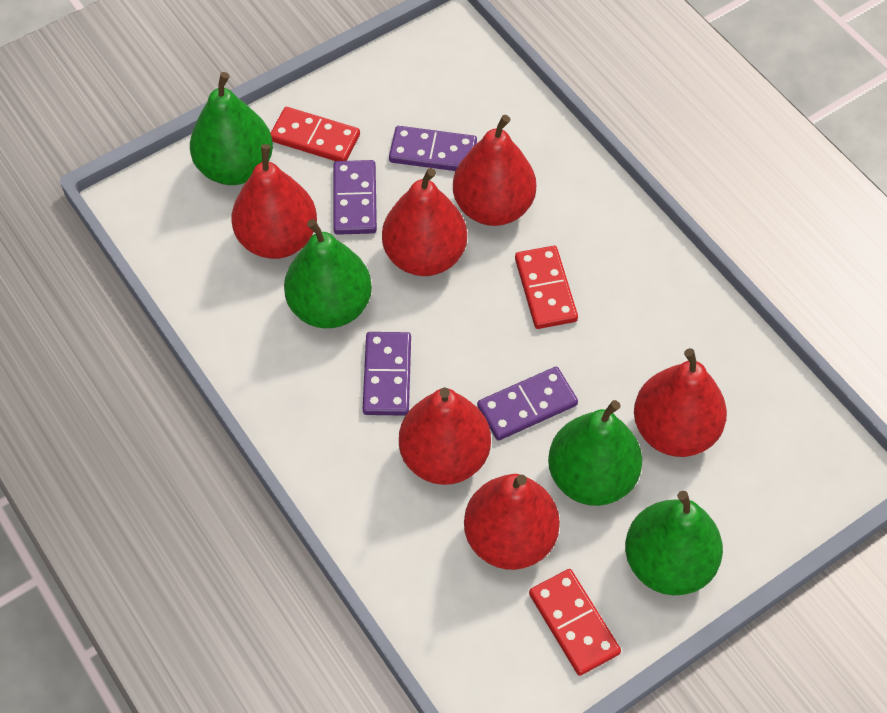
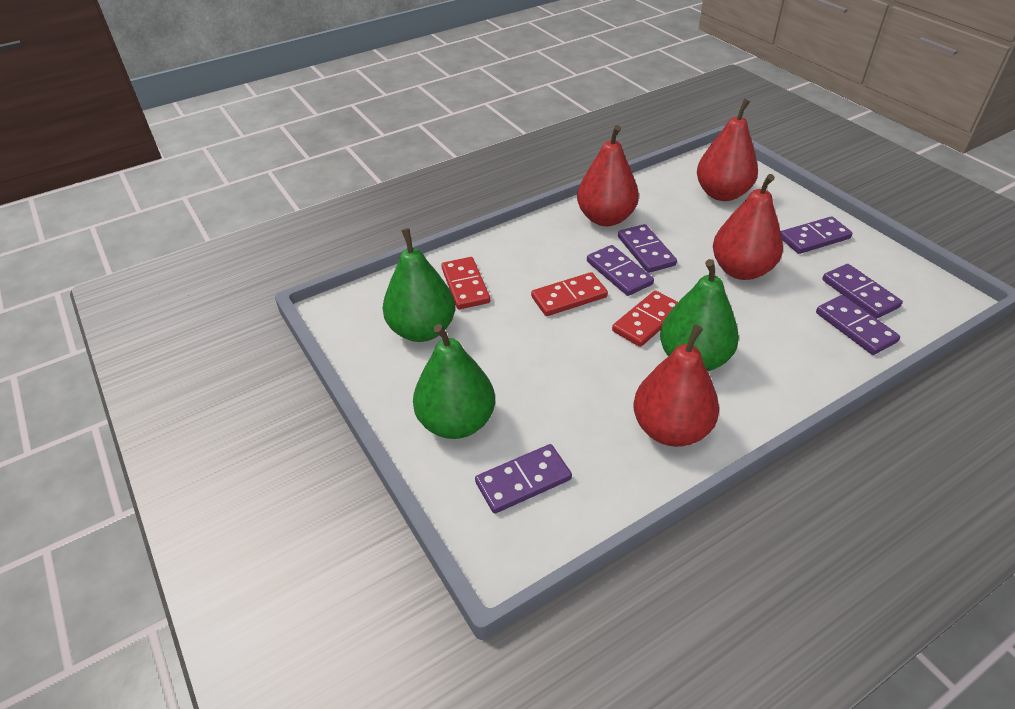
green pear: [190,72,273,185] [284,219,372,328] [548,400,642,506] [625,491,723,595] = 4 -> [383,228,455,342] [413,324,495,439] [660,259,739,371] = 3
purple domino: [333,160,377,235] [363,332,411,416] [389,126,477,171] [477,367,578,441] = 4 -> [475,444,572,514] [587,245,654,296] [618,224,677,273] [781,216,852,254] [816,295,900,355] [822,264,903,319] = 6
red pear: [231,144,317,259] [382,168,467,276] [399,387,491,485] [453,115,536,226] [464,474,560,570] [634,348,727,457] = 6 -> [577,125,639,226] [633,325,719,447] [697,99,758,201] [713,174,783,280] = 4

